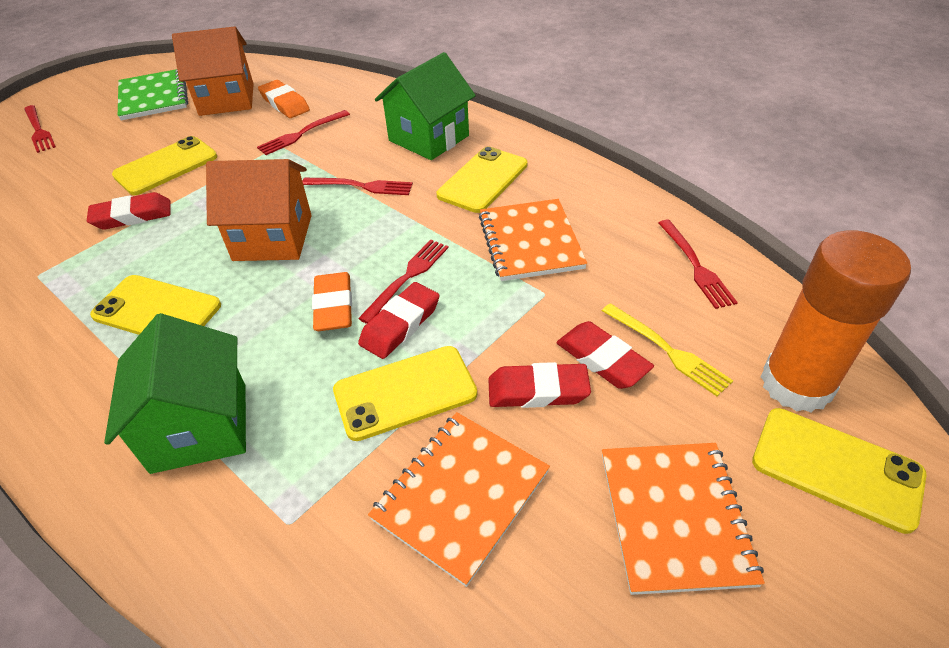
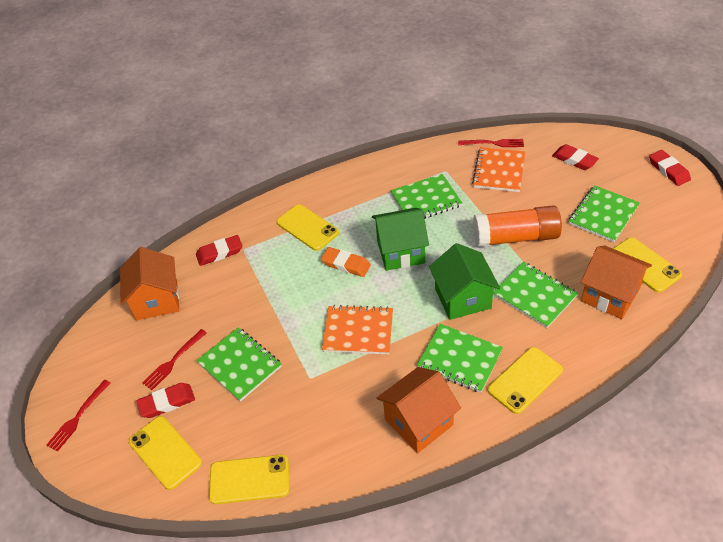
green notebook: [118,69,188,120] = 1 -> [196,327,282,402] [391,174,462,219] [417,324,503,393] [493,262,578,328] [569,185,640,242] = 5
orange eraser: [258,80,310,118] [312,272,352,331] = 2 -> [321,247,371,277] = 1
orange house: [172,27,254,116] [206,159,312,261] = 2 -> [120,247,179,320] [377,367,461,453] [581,246,652,319] = 3
orange notebook: [368,412,550,587] [479,199,587,281] [602,443,765,595] = 3 -> [322,305,393,354] [472,147,525,192] = 2
red fork: [24,105,56,153] [257,110,350,155] [302,178,413,195] [358,240,449,324] [659,220,738,309] = 5 -> [46,380,110,452] [142,329,207,390] [458,139,524,147] = 3
yellow fork: [602,303,733,397] = 1 -> none = 0

